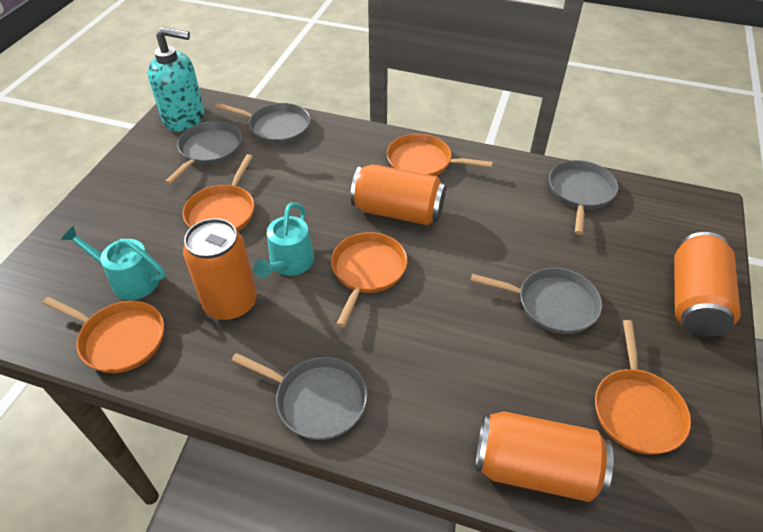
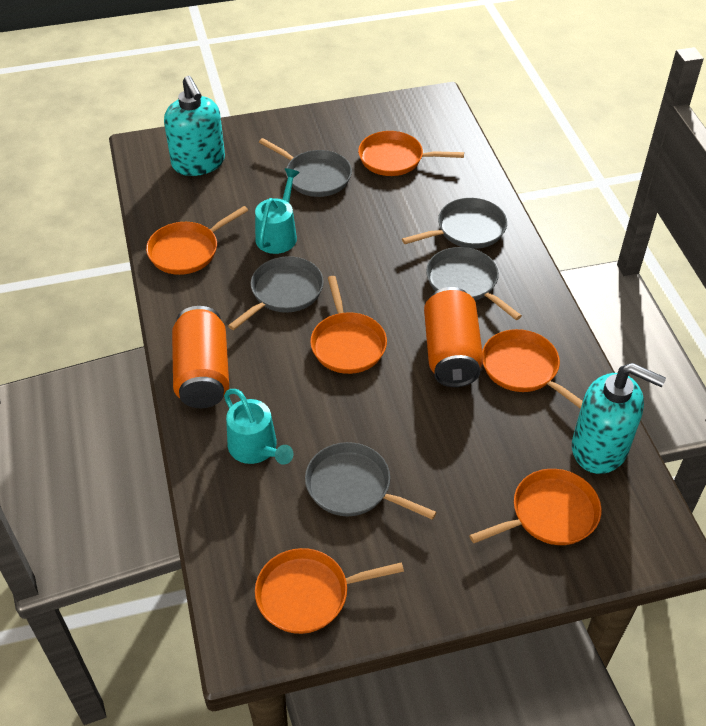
orange can: [183,218,257,321] [350,164,446,225] [475,411,614,502] [674,232,741,337] = 4 -> [172,306,229,408] [424,287,483,387] = 2
orange pan: [43,297,164,373] [183,154,254,232] [331,232,407,327] [387,134,493,176] [595,320,691,455] = 5 -> [146,206,248,275] [255,548,404,634] [310,276,387,374] [358,131,464,176] [469,469,601,545] [482,329,583,409] = 6
turquoise soap dispenser: [148,27,204,132] = 1 -> [164,76,225,176] [572,363,666,474] = 2

